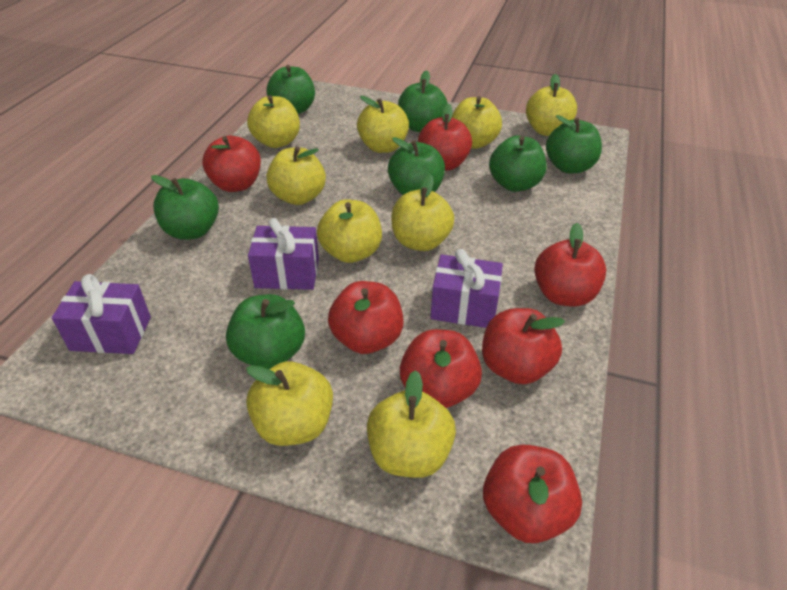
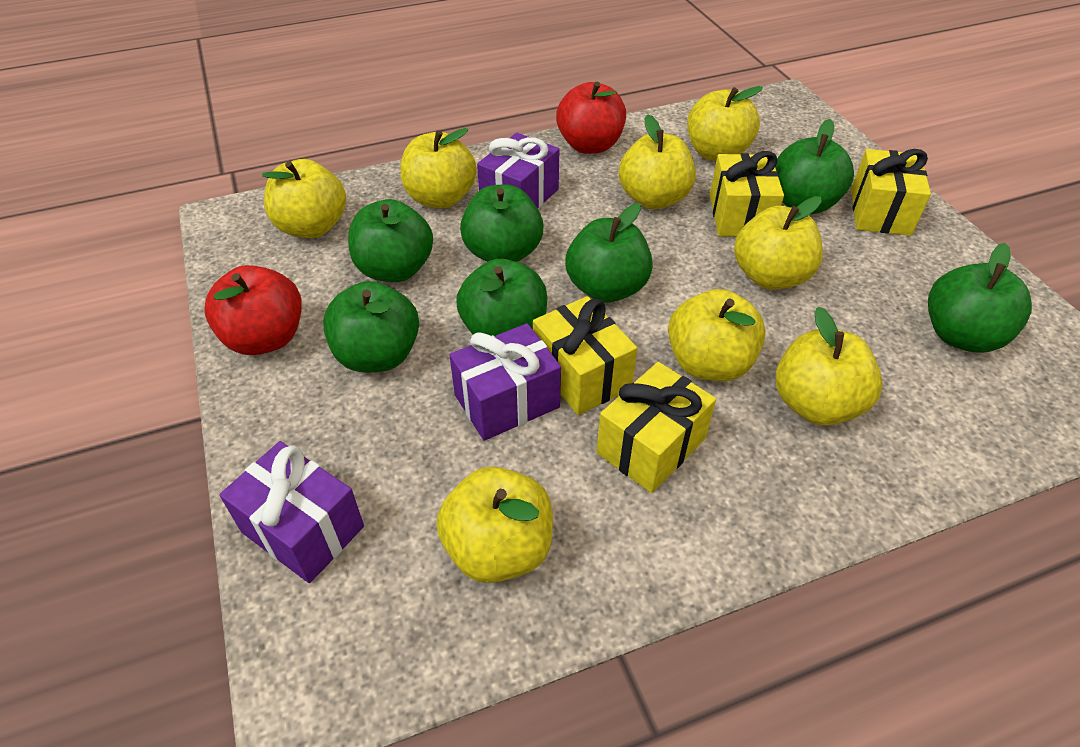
red apple: [202,136,261,192] [328,281,404,354] [400,329,482,408] [418,104,472,171] [482,308,565,384] [483,445,582,543] [534,223,606,306] = 7 -> [204,265,302,355] [556,82,626,154] = 2
yellow apple: [246,361,333,446] [247,95,300,148] [266,147,326,205] [317,200,382,263] [357,96,409,153] [367,370,456,478] [391,174,454,251] [452,96,502,149] [526,74,577,136] = 9 -> [262,159,346,238] [401,128,477,208] [437,467,553,583] [619,114,696,209] [668,289,766,381] [687,86,763,161] [734,196,823,290] [776,307,882,426] = 8
yellow gift: none = 0 -> [533,296,637,415] [597,362,716,493] [710,151,784,237] [851,149,931,236] = 4

